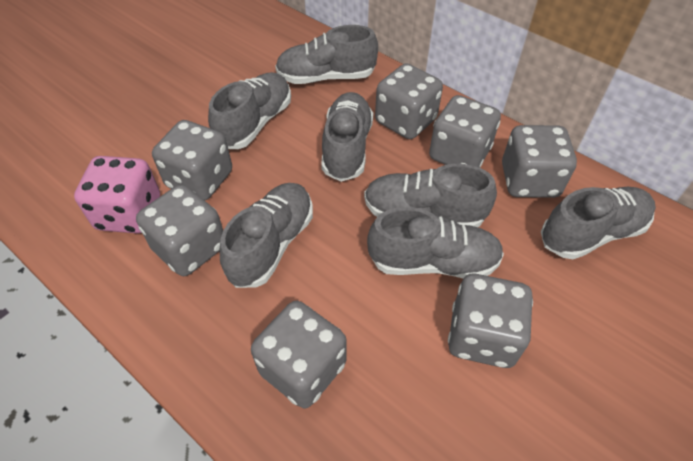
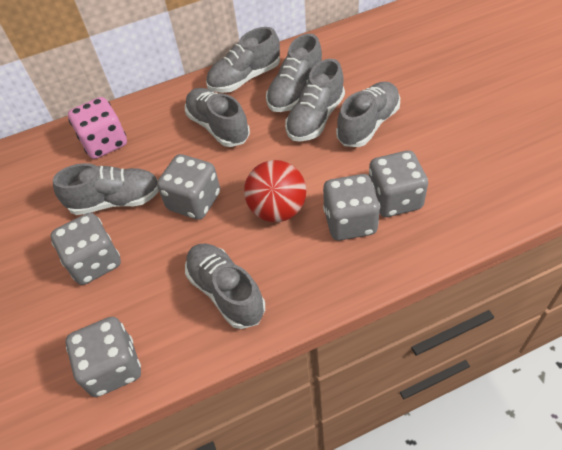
grey dice: [136,184,223,276] [152,120,232,201] [251,301,346,408] [375,63,443,139] [429,95,501,168] [448,274,533,368] [502,125,577,198] = 7 -> [50,213,121,285] [66,317,141,397] [157,154,220,220] [323,174,380,240] [369,150,428,217] = 5
red ball: none = 0 -> [244,160,306,222] = 1

